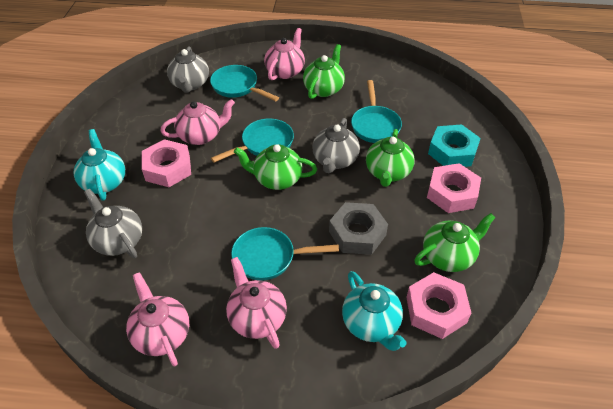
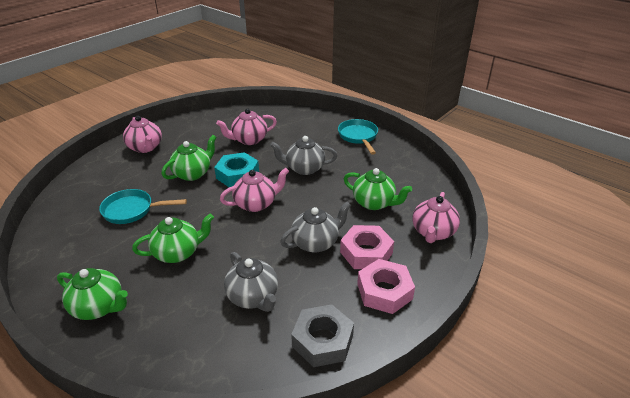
pink nut: [142,139,191,187] [406,272,471,339] [427,163,481,213] = 3 -> [340,225,394,269] [357,259,415,314] = 2
turquoise pan: [210,65,279,101] [211,119,294,163] [231,227,339,281] [351,80,402,143] = 4 -> [99,189,187,224] [338,119,378,155] = 2
turquoise teapot: [74,129,125,201] [342,271,406,351] = 2 -> none = 0

